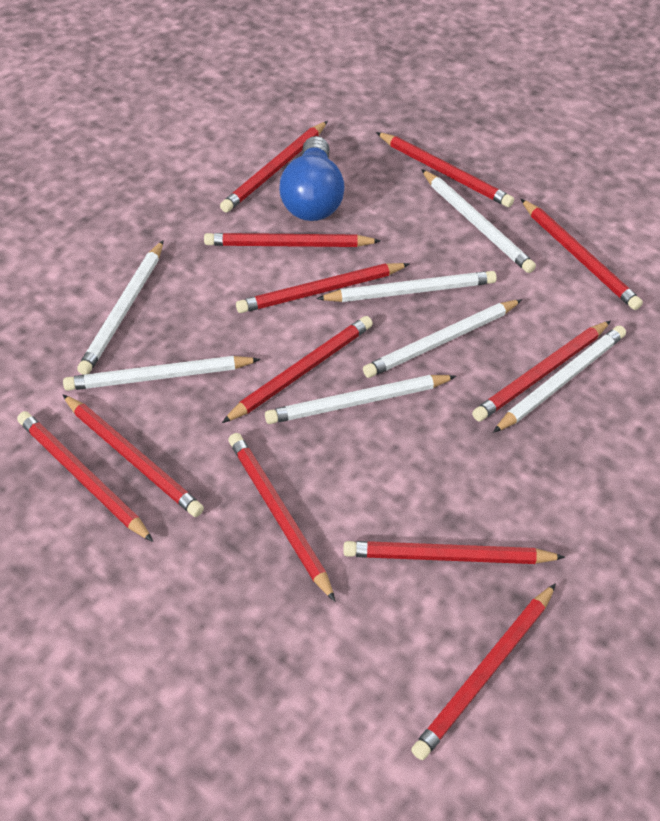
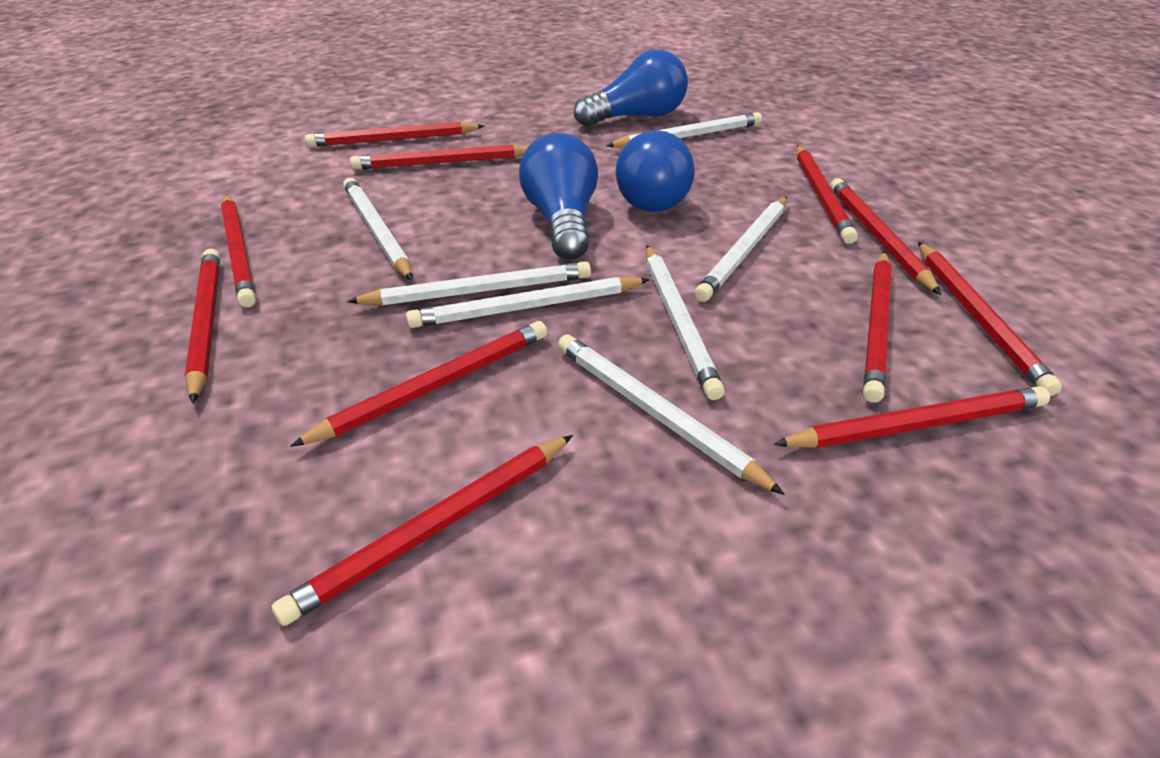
blue light bulb: [279,136,345,221] = 1 -> [519,133,598,260] [574,50,688,127] [616,130,695,212] = 3
red pencil: [17,411,153,542] [62,394,204,517] [204,233,381,247] [220,121,328,213] [222,316,373,423] [228,433,335,602] [236,263,409,313] [343,541,565,564] [376,132,514,207] [411,583,556,760] [472,320,611,422] [521,199,643,310] = 12 -> [185,249,220,404] [221,194,256,307] [271,435,573,626] [290,321,547,447] [305,122,484,147] [350,144,528,170] [774,386,1050,448] [796,145,858,244] [830,178,941,295] [863,251,892,403] [918,242,1062,396] = 11

